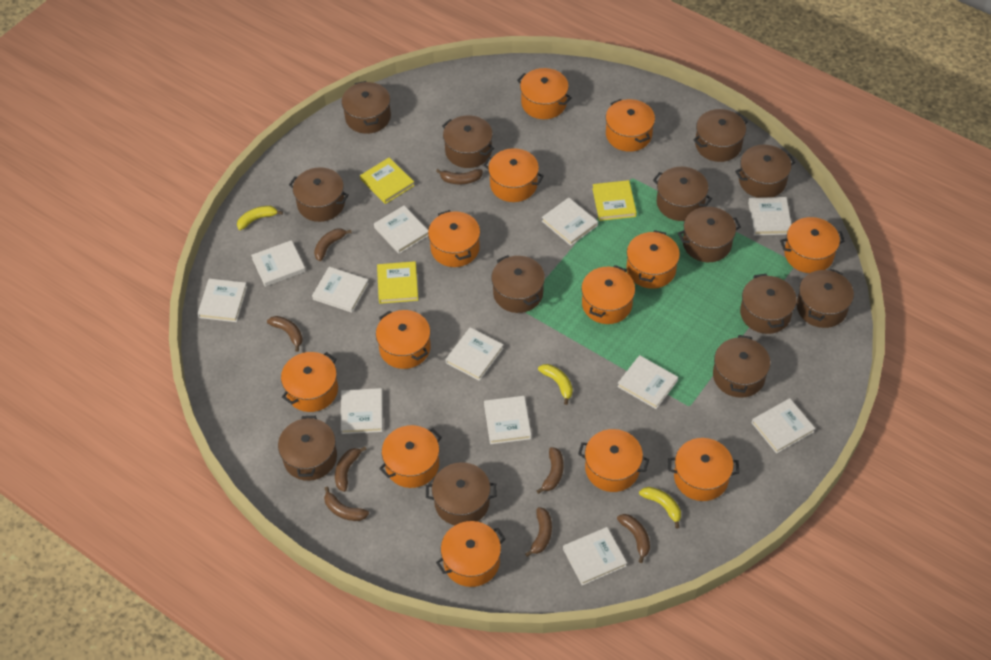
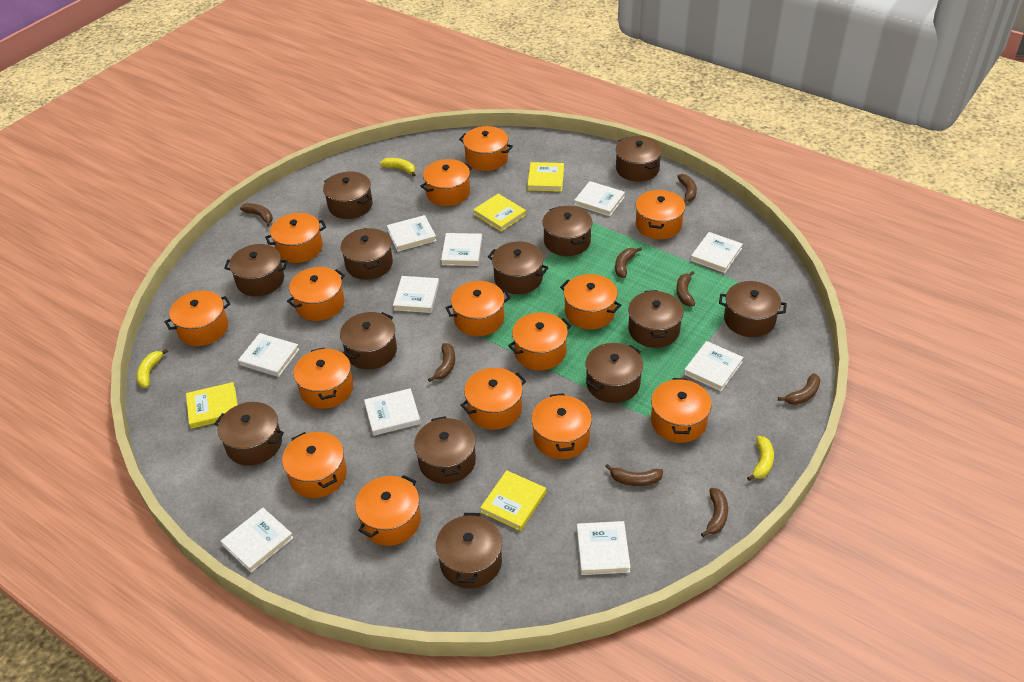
orange pot: [281,352,338,412] [376,310,431,369] [379,425,442,488] [428,210,480,267] [436,521,506,587] [483,148,544,202] [517,68,572,119] [578,429,649,492] [581,265,635,324] [606,99,655,152] [627,230,680,289] [668,438,739,501] [780,217,845,273] = 13 -> [164,291,230,346] [265,213,326,263] [282,432,347,498] [287,267,345,321] [293,348,353,409] [355,475,421,546] [421,159,472,206] [445,281,510,336] [459,126,513,171] [461,368,526,430] [508,312,571,370] [531,393,592,459] [560,274,621,329] [636,190,685,239] [651,378,712,443] = 15
white book: [198,279,247,322] [251,240,306,287] [312,267,369,313] [341,388,383,434] [374,206,428,254] [445,327,504,381] [484,396,532,444] [542,197,598,246] [563,527,627,586] [617,355,678,409] [748,197,791,236] [752,398,815,454] = 12 -> [221,508,293,573] [238,333,299,377] [364,388,421,436] [387,215,436,252] [393,276,439,313] [441,233,482,266] [574,181,625,216] [576,521,631,575] [684,341,743,391] [691,232,743,273] = 10
yellow book: [360,158,415,204] [377,261,418,304] [592,180,637,221] = 3 -> [186,382,238,429] [473,194,526,232] [480,470,546,531] [527,162,564,192] = 4

